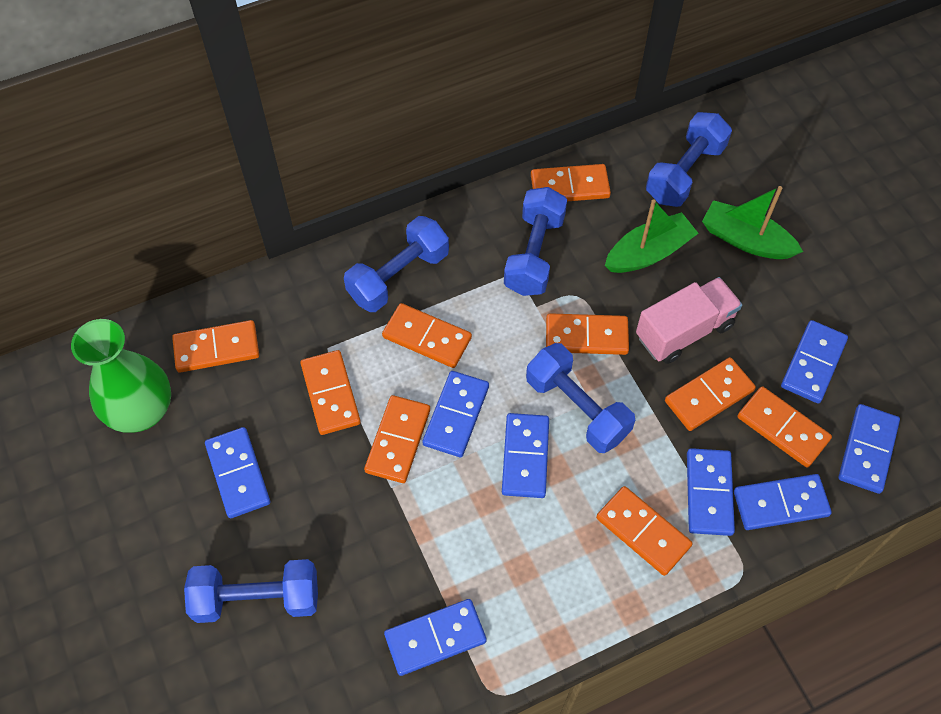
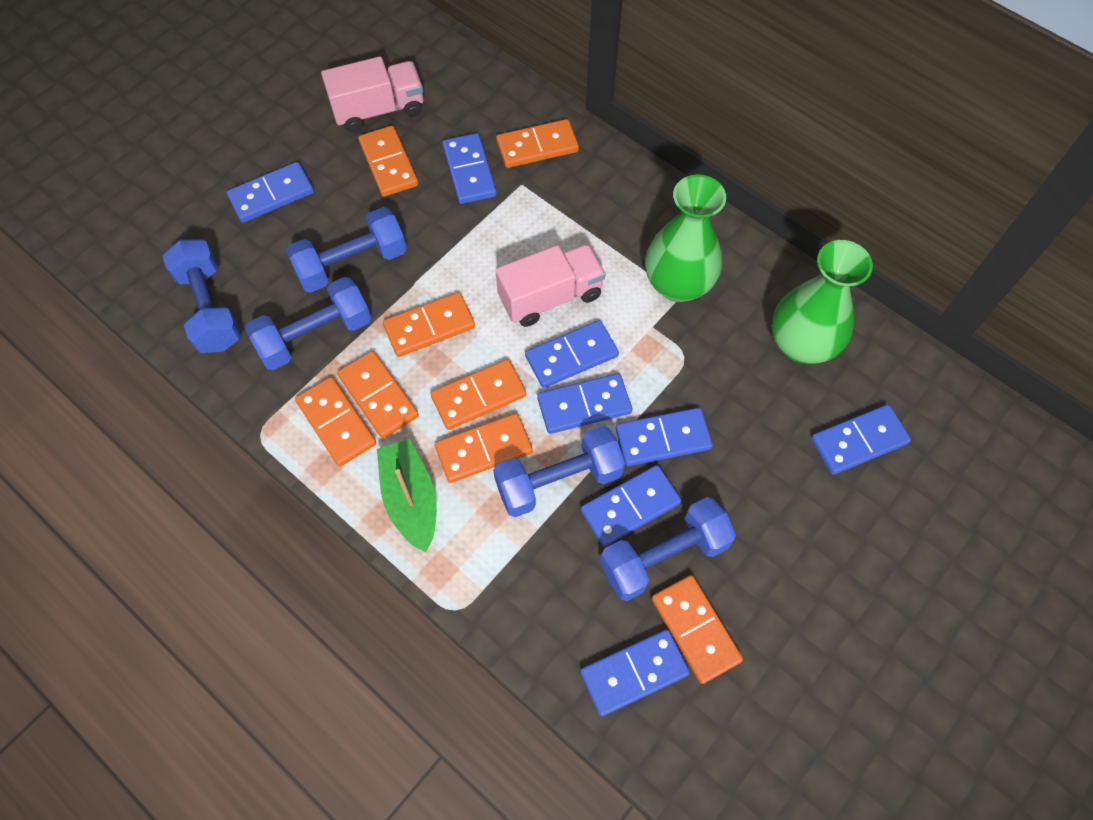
green boat: [605,200,699,273] [702,186,803,259] = 2 -> [377,439,437,552] = 1
green vase: [71,319,171,433] = 1 -> [645,175,726,302] [772,240,873,364] = 2
orange domino: [172,320,259,373] [300,350,361,435] [364,395,430,483] [382,303,472,368] [531,164,611,201] [546,313,629,355] [596,486,692,576] [665,357,756,431] [738,386,832,468] = 9 -> [295,377,376,467] [337,351,419,439] [358,126,418,197] [383,292,475,357] [431,359,526,430] [435,413,533,483] [496,119,579,168] [652,575,743,684] = 8
pink truck: [636,277,742,364] = 1 -> [321,56,423,132] [495,244,605,327] = 2

